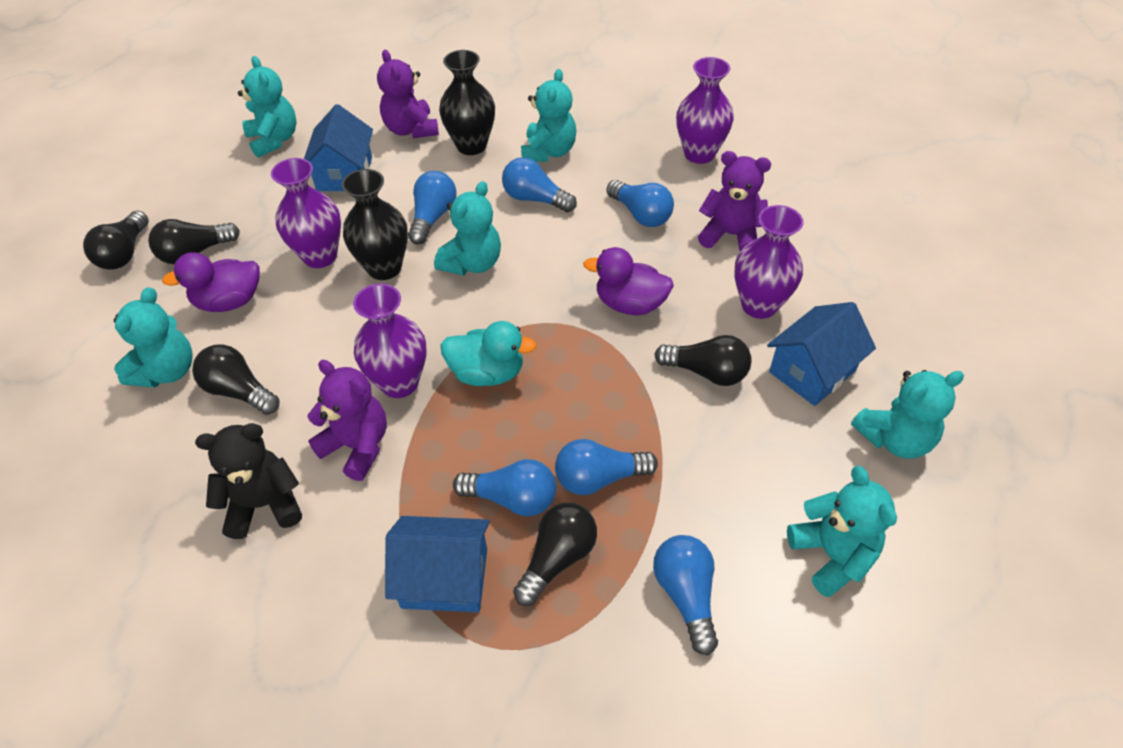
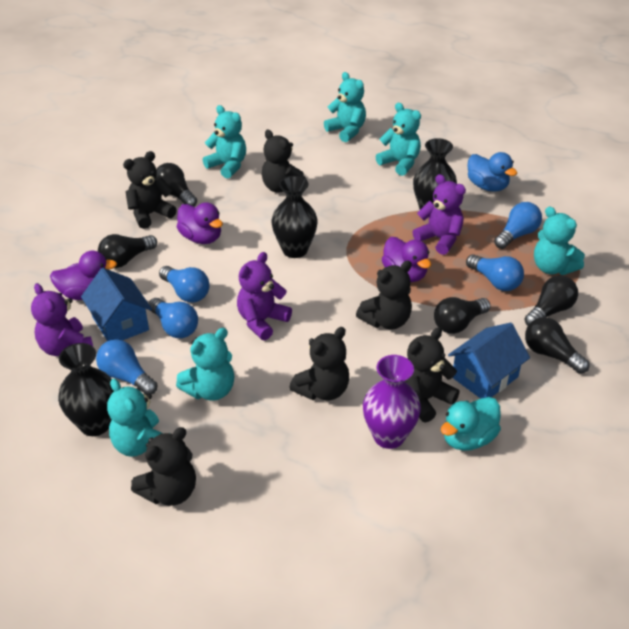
black teddy bear: [195,423,302,539] = 1 -> [123,151,177,229] [131,427,196,506] [262,130,307,193] [289,327,349,401] [356,260,412,330] [404,328,460,423] = 6
black vase: [342,169,408,280] [439,50,495,155] = 2 -> [58,343,114,436] [271,176,318,258] [413,138,457,210] = 3
blue duck: none = 0 -> [468,152,517,192] = 1
blue house: [304,104,373,191] [385,516,490,612] [767,302,876,406] = 3 -> [81,268,152,341] [448,322,530,399] = 2
blue light bulb: [408,171,456,244] [453,459,556,516] [502,157,577,212] [555,439,658,495] [607,180,674,227] [653,535,718,655] = 6 -> [96,339,157,395] [149,298,198,338] [159,266,210,302] [466,254,524,291] [494,202,542,249] = 5
purple duck: [162,252,260,312] [583,247,674,315] = 2 -> [50,251,117,300] [177,202,223,244] [382,237,431,282] = 3
purple vase: [271,158,341,268] [353,284,426,398] [676,57,734,164] [734,205,803,319] = 4 -> [363,355,421,449] = 1

